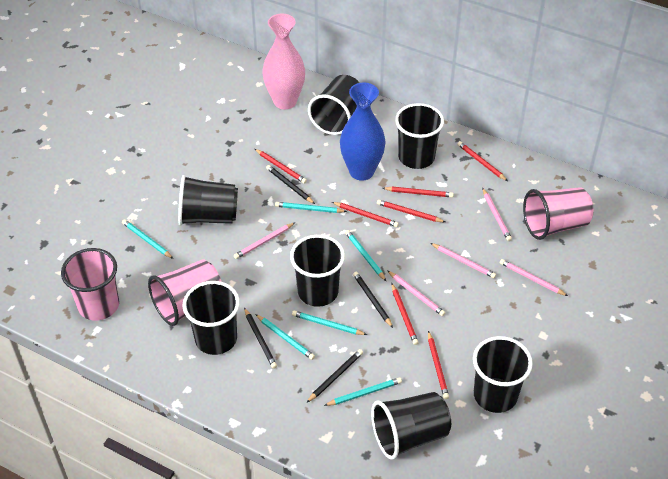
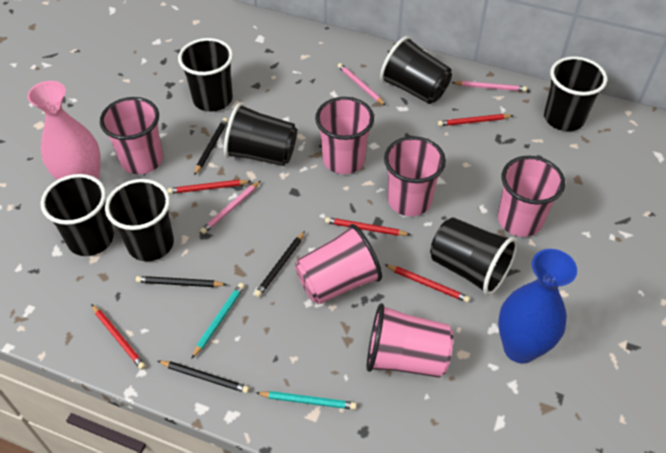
pink cup: [61,248,119,321] [148,259,221,326] [523,187,593,240] = 3 -> [100,97,163,174] [295,224,382,304] [315,97,374,174] [367,303,453,378] [384,136,446,216] [498,156,565,237] = 6
pink pencil: [234,223,295,259] [387,270,445,316] [430,243,496,278] [483,189,512,241] [500,259,568,296] = 5 -> [200,181,261,234] [338,63,386,106] [451,81,527,92] = 3
red pencil: [255,149,307,184] [332,202,399,227] [377,200,445,222] [383,187,454,197] [392,283,419,345] [428,331,449,399] [457,141,508,181] = 7 -> [91,304,146,370] [167,180,251,194] [325,217,411,236] [384,264,470,303] [438,114,514,126] = 5
turquoise pencil: [122,219,173,259] [255,314,315,360] [275,202,347,213] [292,311,367,335] [324,377,402,406] [345,230,386,281] = 6 -> [191,283,245,359] [256,391,357,410] = 2

